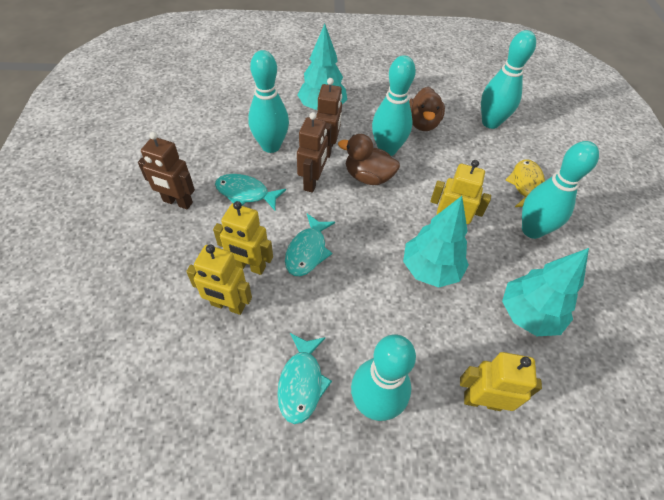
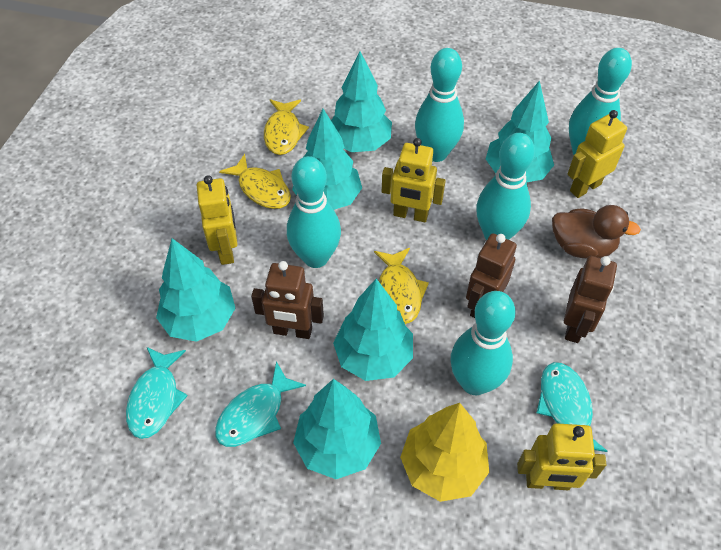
brown duck: [338,134,400,185] [409,87,445,131] = 2 -> [552,205,641,259] = 1
turquoise tree: [297,24,347,110] [403,196,469,288] [502,248,589,336] = 3 -> [156,238,235,342] [292,109,362,210] [293,379,381,479] [331,51,392,152] [333,279,413,381] [486,80,554,182] = 6
yellow fish: [506,160,545,207] = 1 -> [219,154,291,209] [264,99,309,155] [374,248,429,324] = 3
yellow tree: none = 0 -> [400,403,489,502] = 1

